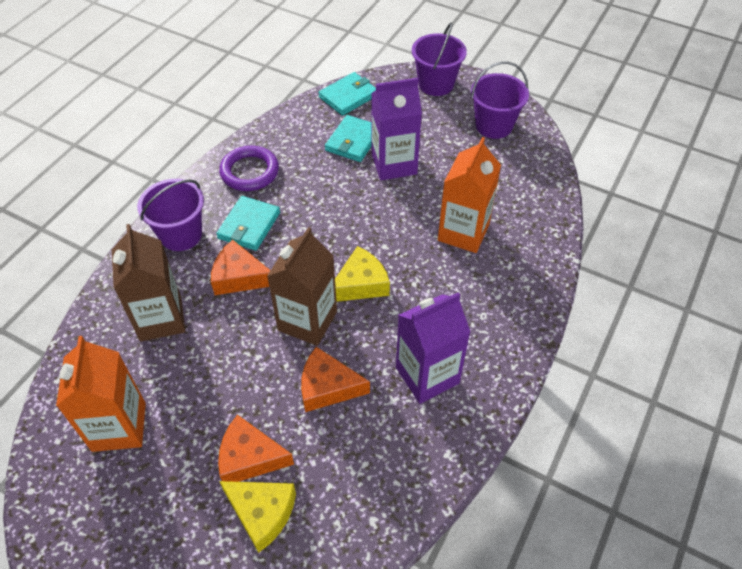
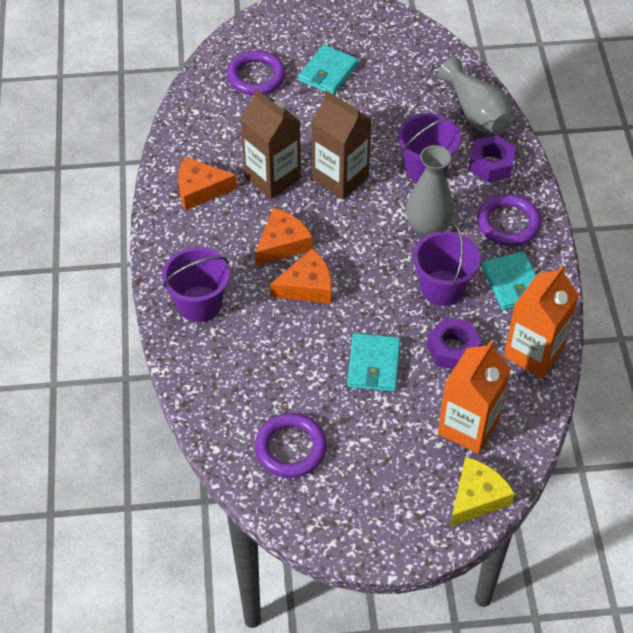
grey vase: none = 0 -> [406,145,454,237] [438,57,513,135] = 2
purple carton: [371,78,422,180] [396,292,470,404] = 2 -> none = 0
purple nut: none = 0 -> [426,317,482,369] [469,135,516,182] = 2
purple ring: [219,146,279,191] = 1 -> [227,50,286,95] [255,413,327,478] [477,194,541,246] = 3
yellow cheese: [219,481,296,553] [335,246,390,302] = 2 -> [450,457,515,527] = 1

